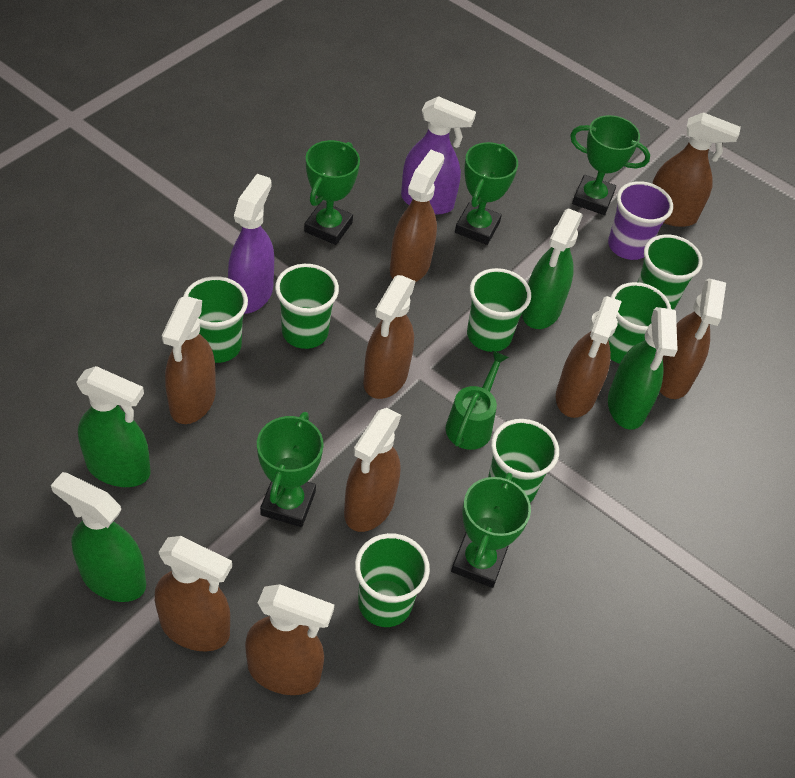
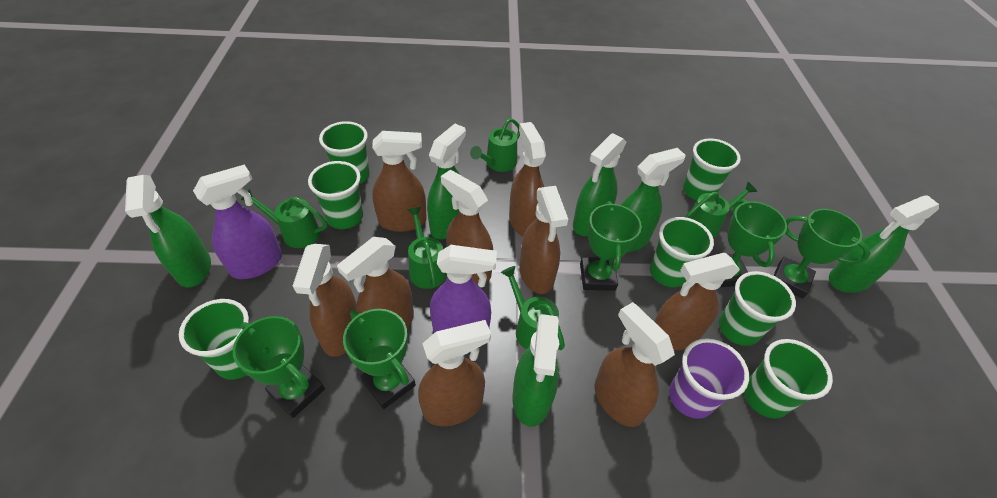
green spray bottle: [51,472,146,602] [76,366,150,487] [522,208,583,329] [608,307,678,430] = 4 -> [125,175,211,288] [427,124,466,239] [512,314,559,427] [573,133,626,236] [621,148,686,252] [829,195,939,293] = 6
green watering can: [446,350,509,450] = 1 -> [241,189,327,248] [407,207,447,289] [470,118,520,172] [501,266,565,350] [685,182,757,239] = 5

